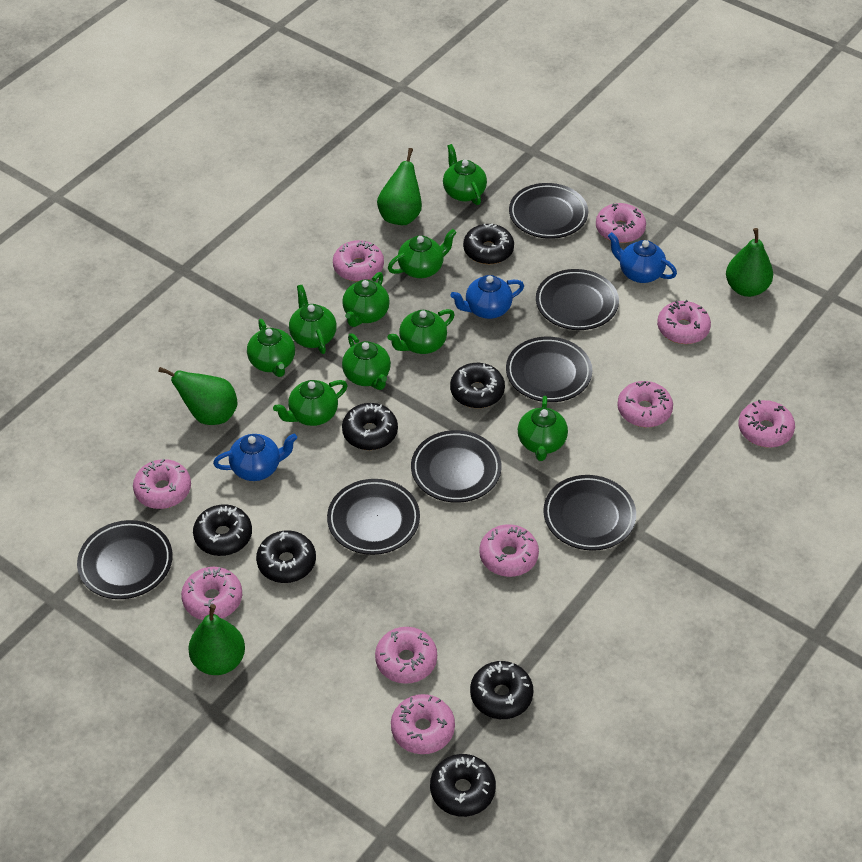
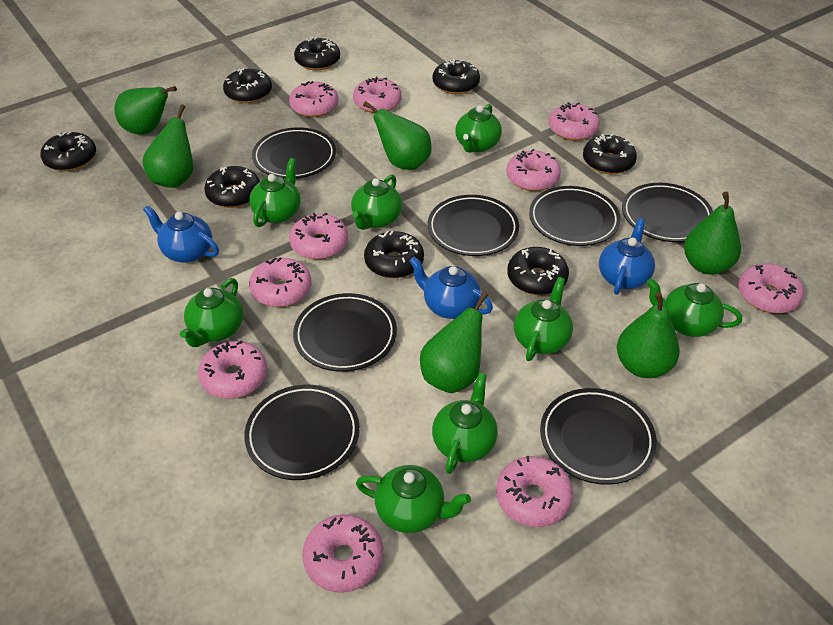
black donut: [193,504,252,556] [256,530,316,583] [342,403,398,450] [430,754,496,817] [450,363,505,408] [463,223,514,264] [470,661,534,719] = 7 -> [40,131,96,171] [204,166,260,208] [223,69,272,103] [294,37,340,70] [364,231,424,278] [433,59,480,94] [507,247,569,295] [583,134,637,174] = 8
green pear: [158,367,238,425] [188,604,245,675] [377,148,422,225] [726,228,773,297] = 4 -> [114,86,177,135] [142,104,193,188] [363,101,432,170] [420,292,488,393] [617,292,680,378] [684,192,741,275] = 6
green teapot: [247,319,295,377] [273,380,348,426] [289,285,337,354] [342,272,390,327] [342,333,391,390] [388,229,457,278] [388,309,455,354] [443,144,487,205] [518,396,568,461] = 9 -> [180,278,243,347] [249,158,301,227] [351,174,402,230] [356,465,471,533] [432,373,498,474] [455,104,502,153] [514,277,573,361] [646,279,742,337] = 8

